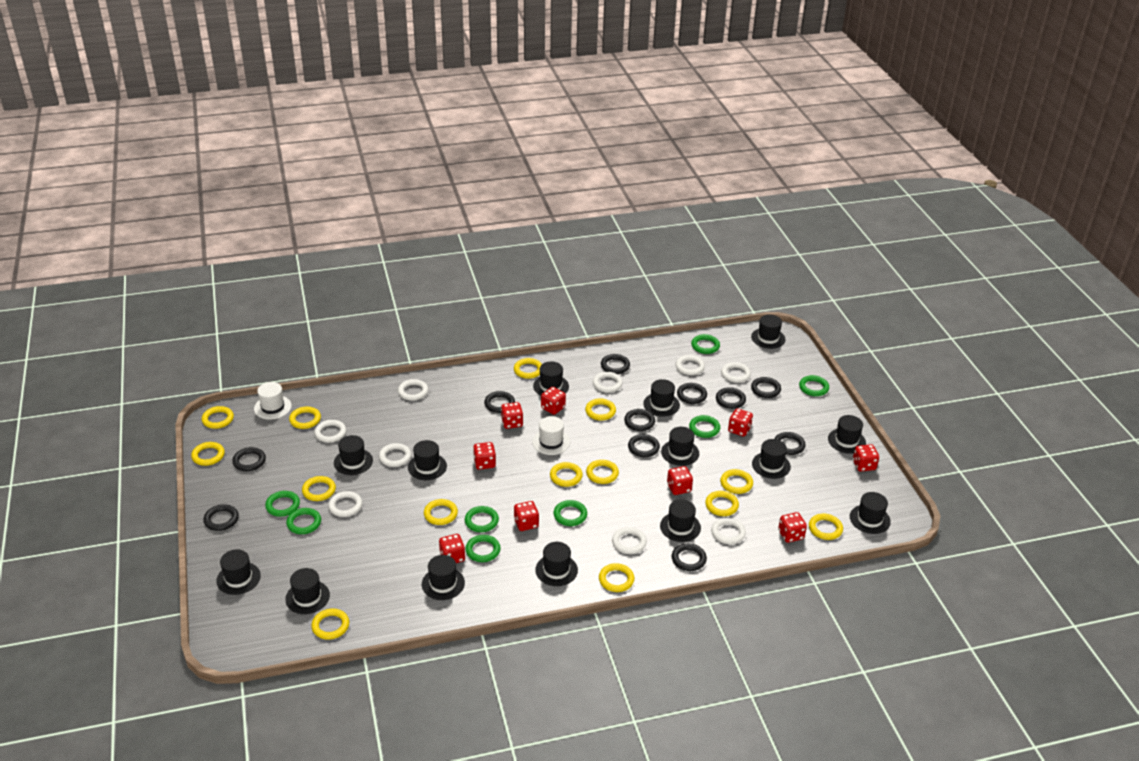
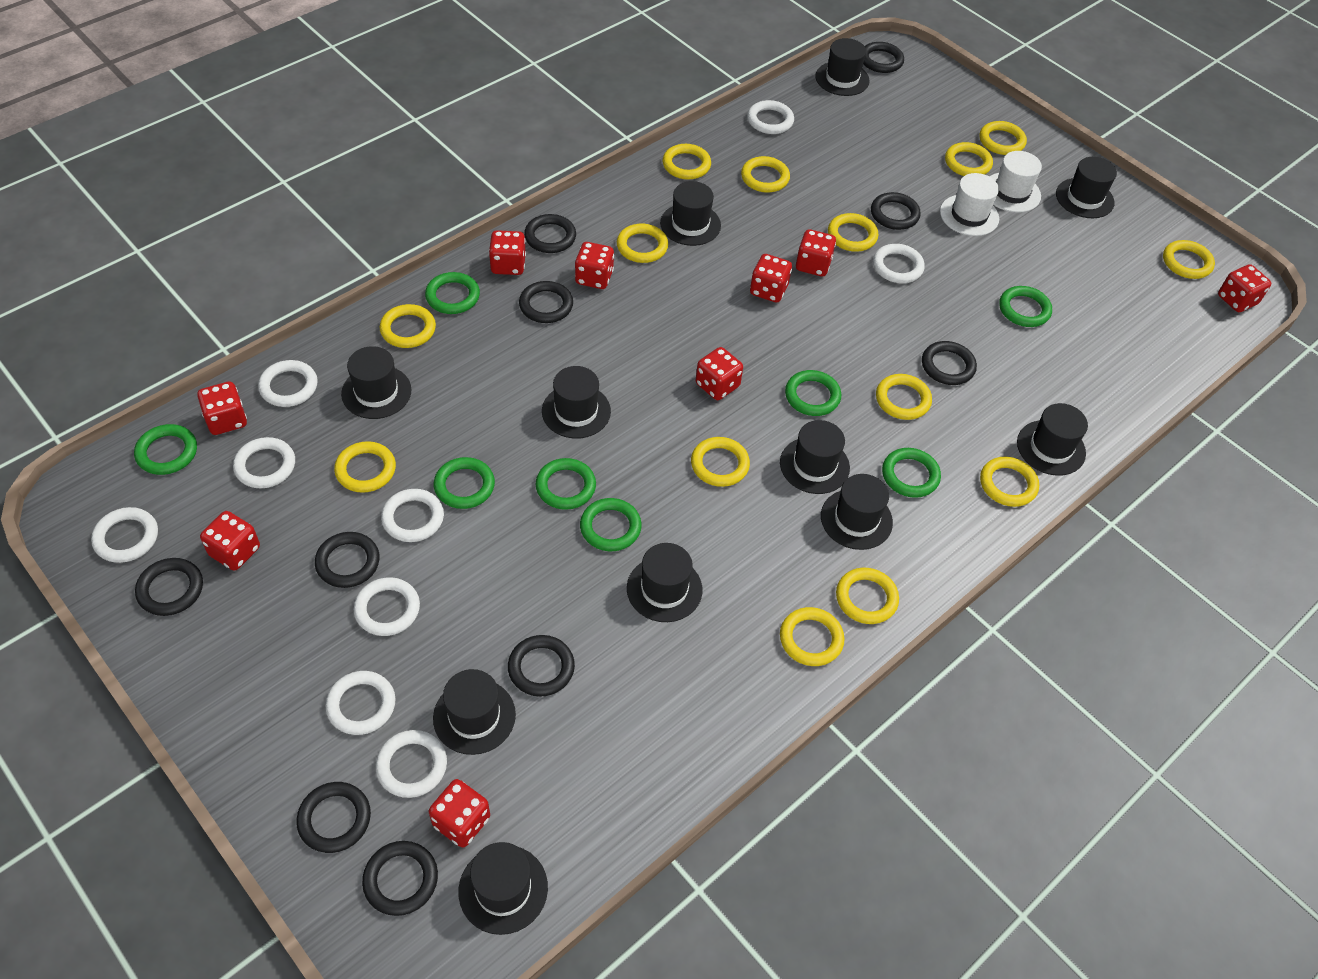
black hat: [216,549,261,595] [285,568,330,614] [334,435,373,475] [408,440,447,480] [422,555,465,600] [533,362,569,396] [535,542,578,586] [643,379,680,417] [660,499,701,542] [661,427,699,466] [751,314,785,349] [752,439,791,479] [828,415,866,454] [850,492,891,534] = 14 -> [341,346,411,419] [433,669,516,755] [459,842,548,935] [542,366,611,439] [627,543,702,622] [660,181,721,246] [780,420,850,494] [815,38,870,96] [821,474,893,550] [1017,403,1088,476] [1056,157,1117,218] = 11
black ring: [203,504,239,531] [232,447,266,471] [484,391,515,413] [601,354,630,374] [624,409,655,431] [628,434,660,457] [672,543,707,571] [677,383,707,404] [716,387,746,409] [751,377,781,398] [775,432,806,455] = 11 -> [135,558,203,616] [296,782,371,853] [315,532,380,588] [362,841,438,916] [508,635,575,697] [519,281,573,323] [524,214,576,253] [863,42,904,73] [871,192,921,230] [922,341,977,385] = 10

